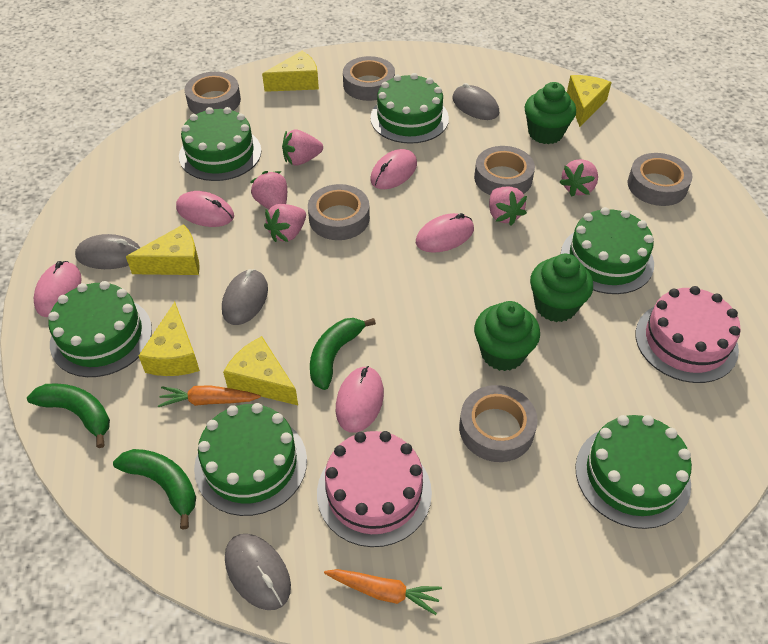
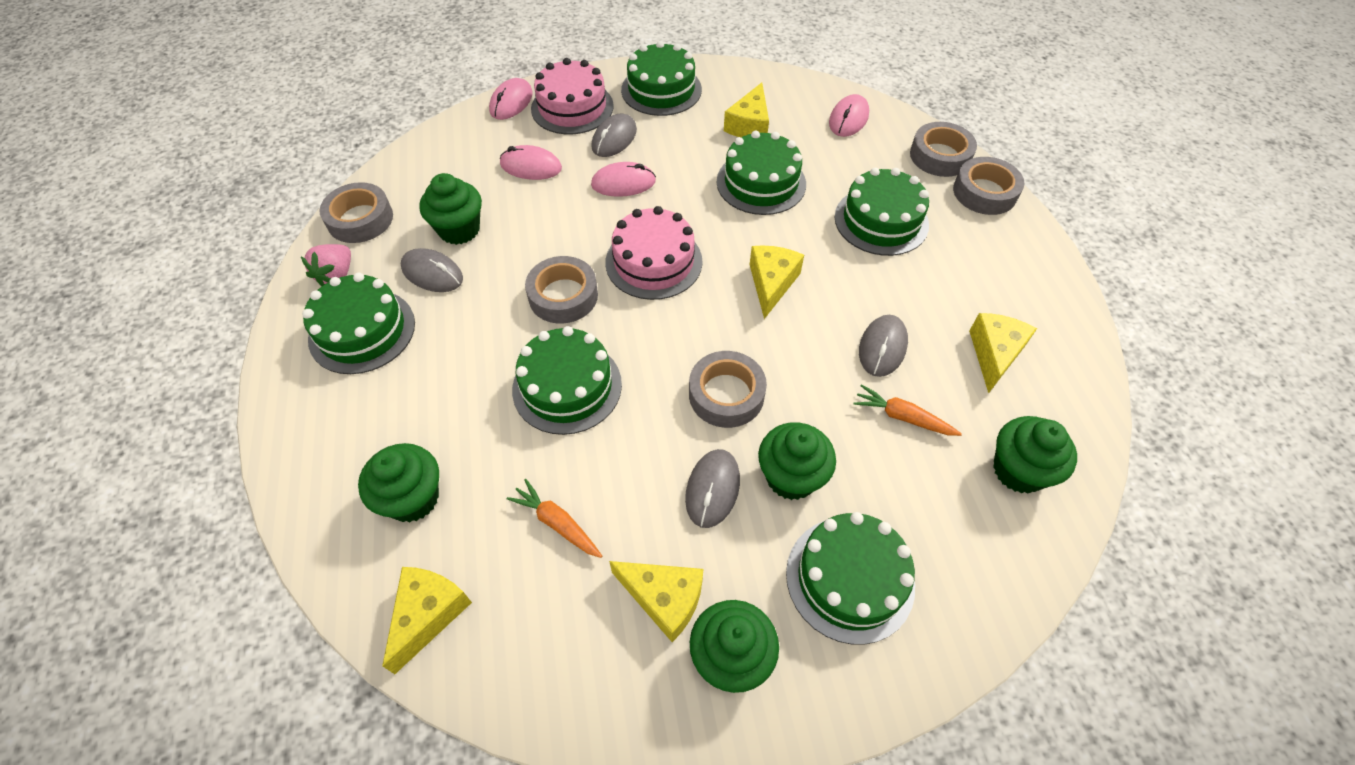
green banana: [27,383,110,448] [113,449,196,529] [310,318,376,390] = 3 -> none = 0
green cupcake: [474,301,540,371] [524,82,576,144] [530,254,593,322] = 3 -> [358,443,439,522] [419,173,482,245] [690,600,779,693] [758,422,836,500] [993,416,1077,493] = 5
grey tape: [185,72,241,114] [308,184,370,240] [343,56,395,101] [459,385,538,462] [474,146,535,195] [628,153,693,206] = 6 -> [320,182,393,243] [525,256,598,323] [689,351,767,428] [910,122,977,177] [953,157,1024,215] = 5
pink mouse: [34,261,82,317] [176,191,234,227] [336,366,384,433] [370,149,417,189] [416,213,474,253] = 5 -> [489,78,533,120] [500,145,562,180] [591,162,656,197] [829,94,869,137] = 4
pink strawberry: [251,171,287,209] [264,204,306,242] [282,129,323,166] [489,187,527,226] [559,159,598,197] = 5 -> [301,244,351,286] = 1

